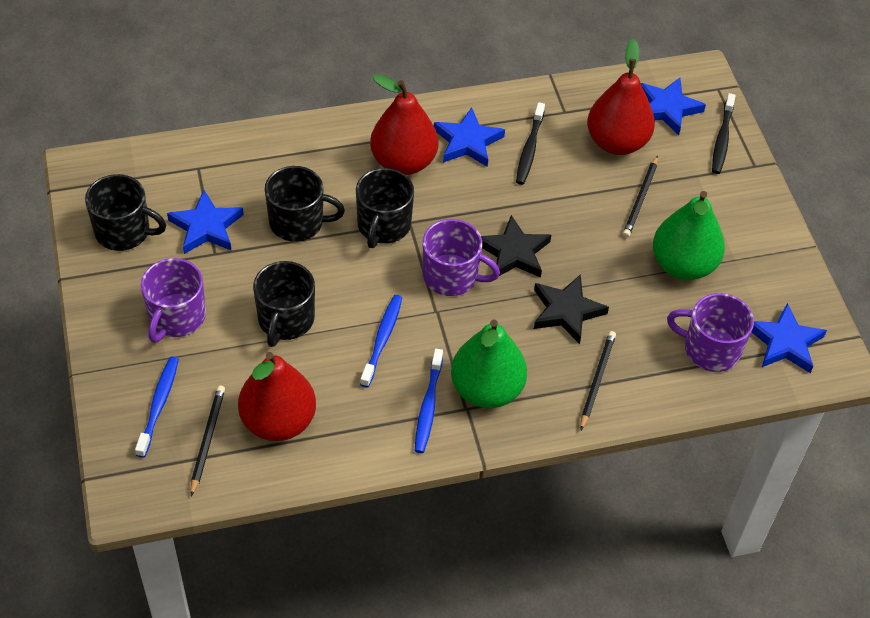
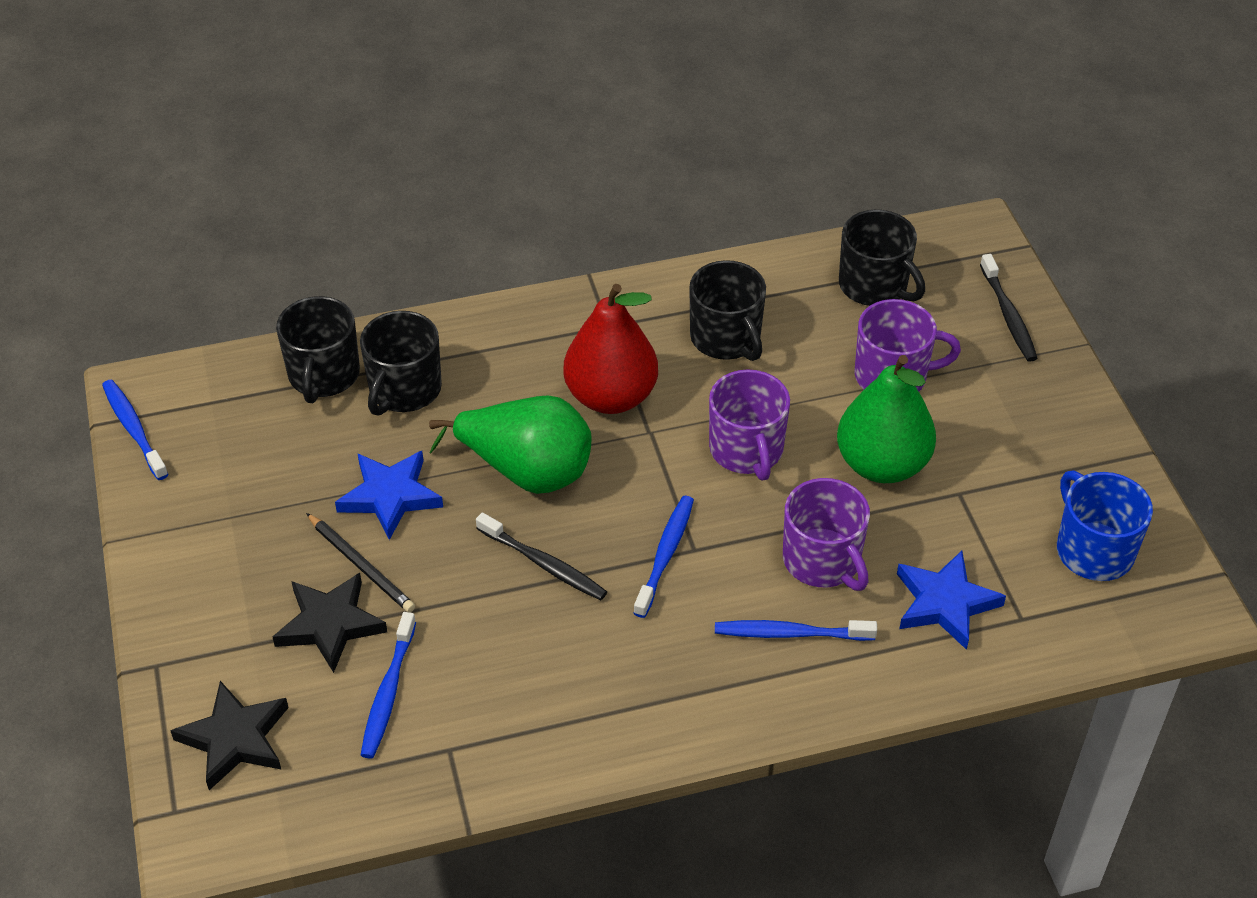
black pencil: [191,386,225,496] [580,331,616,430] [623,155,658,237] = 3 -> [306,513,415,612] = 1
blue mug: none = 0 -> [1057,470,1153,581] = 1
blue star: [167,190,244,254] [434,107,505,167] [641,78,706,135] [752,303,827,373] = 4 -> [335,451,443,540] [897,551,1006,650] = 2
blue toothbrush: [135,356,179,458] [360,295,402,387] [415,349,443,453] = 3 -> [102,380,169,480] [361,612,416,759] [633,496,694,618] [715,620,877,641] = 4
red pear: [238,352,316,441] [370,74,438,175] [587,39,655,155] = 3 -> [563,284,658,414] = 1

